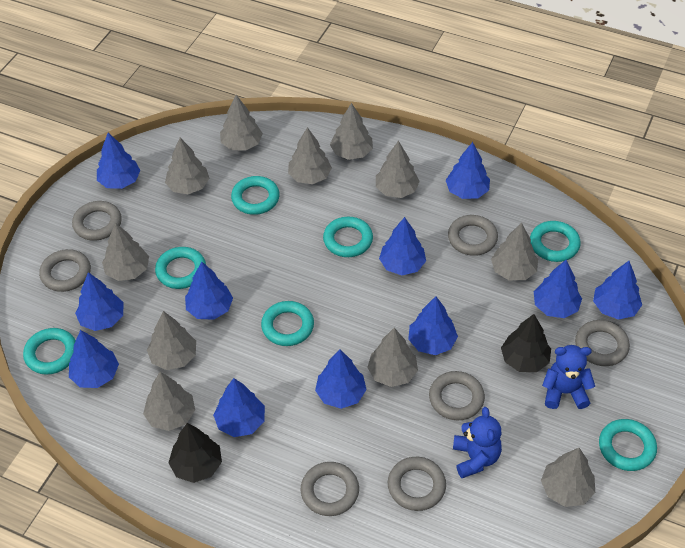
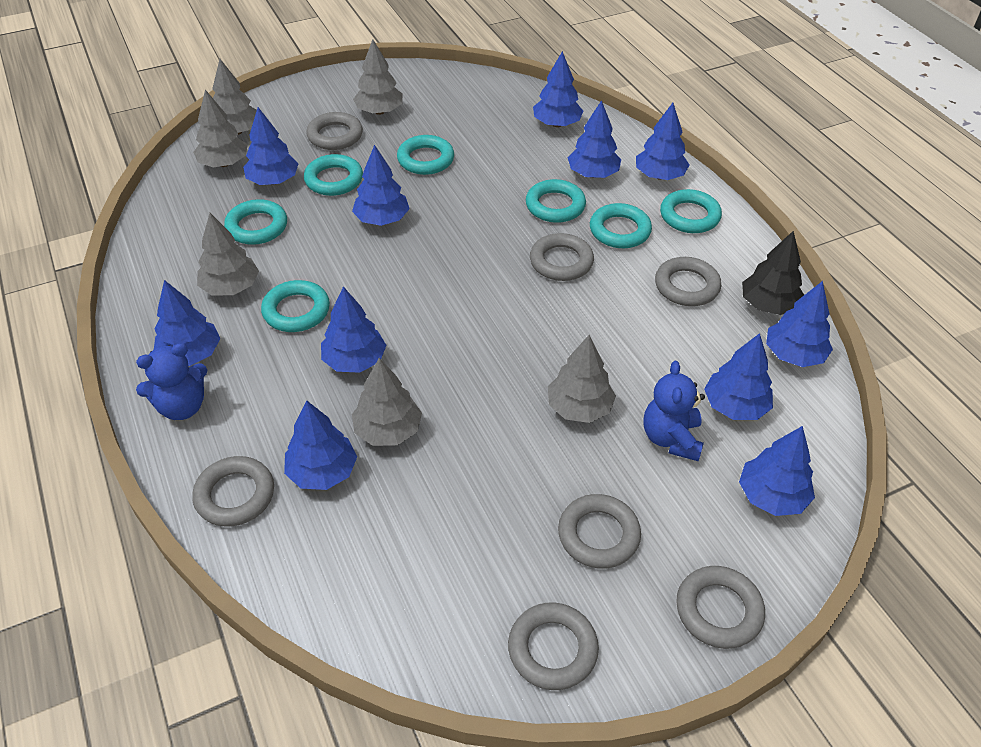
black tree: [168,423,222,483] [501,314,551,372] = 2 -> [742,231,804,315] = 1
grey tree: [102,223,149,281] [143,372,195,431] [147,311,196,370] [165,138,209,194] [220,95,263,151] [288,127,332,184] [330,103,373,160] [367,328,418,387] [376,141,420,198] [491,223,538,280] [541,448,595,507] = 11 -> [193,90,248,167] [197,213,259,295] [212,59,257,135] [352,358,422,446] [353,39,403,115] [548,335,616,423] = 6

